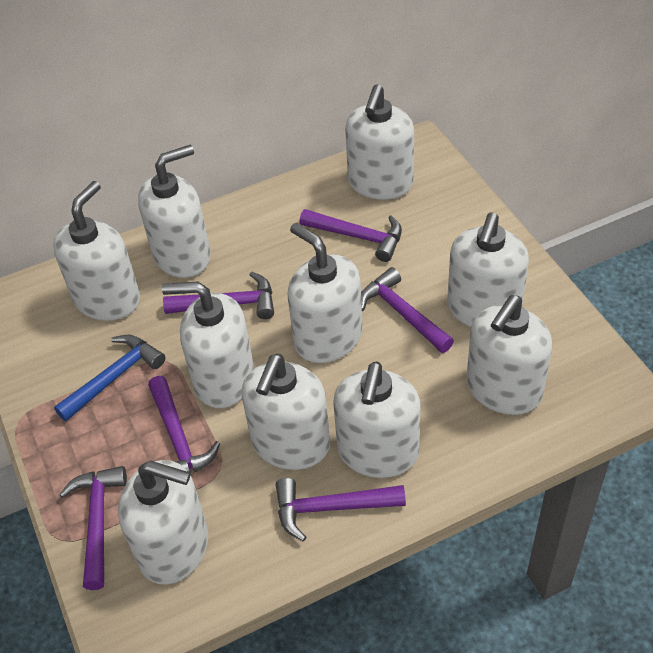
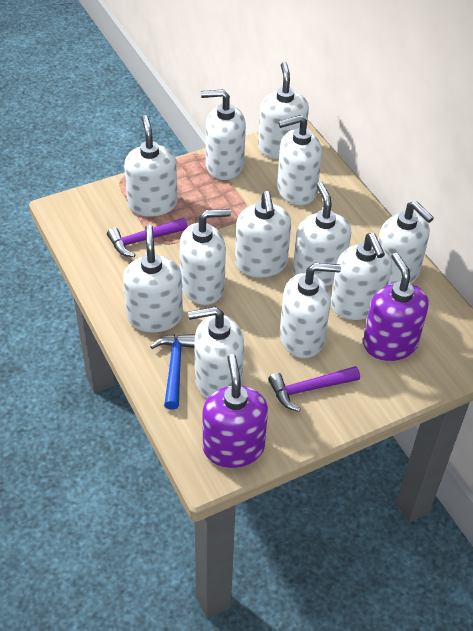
purple hammer: [59,466,127,590] [148,376,220,473] [163,272,274,319] [276,478,406,541] [300,209,402,262] [361,267,454,353] = 6 -> [107,218,188,257] [268,366,360,412] = 2
purple soap dispenser: none = 0 -> [203,354,268,468] [363,253,428,361] = 2
white soap dispenser: [53,181,140,321] [118,460,208,585] [138,145,211,278] [162,282,254,408] [242,354,330,470] [288,223,363,363] [333,361,421,478] [345,84,414,200] [447,213,529,327] [466,295,552,415] = 10 -> [123,224,183,332] [124,115,178,217] [179,209,231,305] [188,307,244,398] [201,89,246,180] [235,191,291,277] [258,62,309,159] [277,115,322,205] [280,263,341,358] [293,182,351,286] [331,233,392,320] [378,201,434,285] = 12

